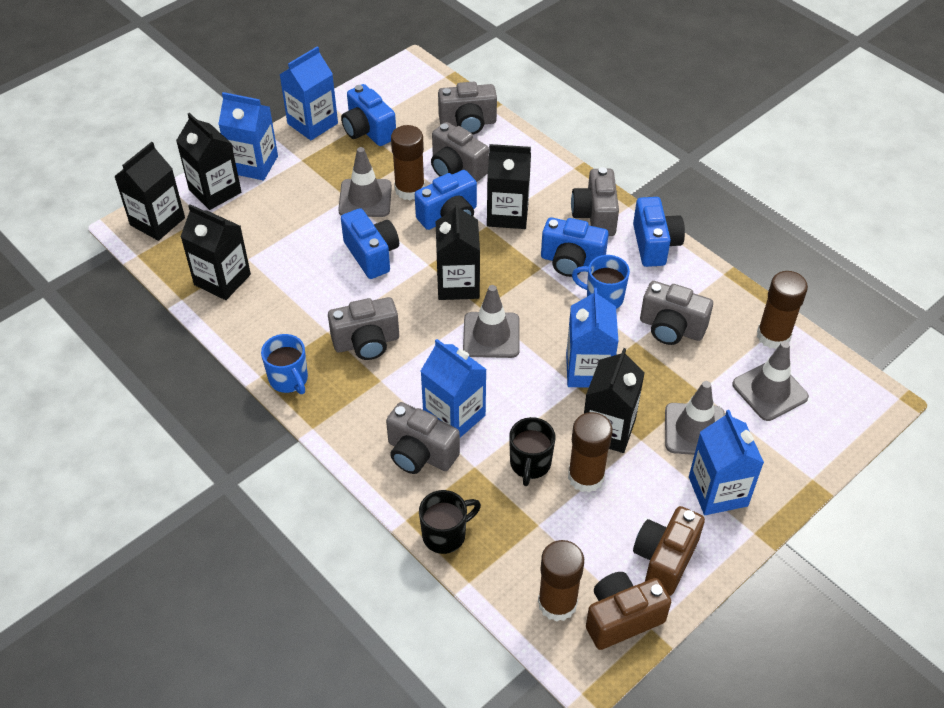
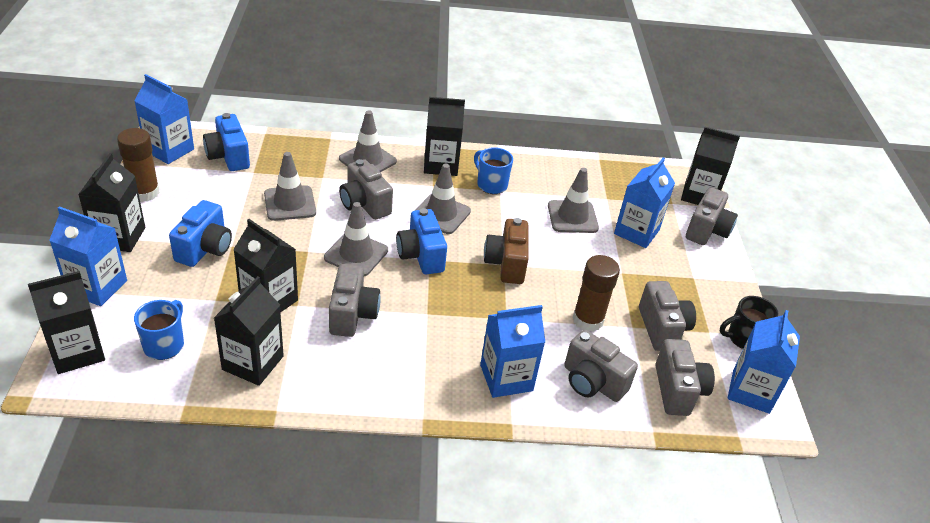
black mug: [419,490,481,554] [509,417,555,486] = 2 -> [720,296,779,349] = 1
blue camera: [341,84,396,146] [341,208,399,279] [415,170,477,230] [541,218,609,277] [633,197,685,267] = 5 -> [169,200,232,267] [203,113,250,171] [396,208,447,274] = 3
brown camera: [586,572,671,650] [633,506,705,596] = 2 -> [484,218,529,284] = 1
brown glue stick: [391,125,425,200] [538,540,584,622] [568,412,613,493] [757,271,808,349] = 4 -> [117,128,160,202] [572,255,620,332] = 2
grey traffic cone: [338,147,392,217] [463,285,520,358] [665,381,725,455] [732,341,809,421] = 4 -> [264,152,316,221] [324,202,388,276] [339,110,397,172] [415,164,471,234] [548,168,599,233] = 5

